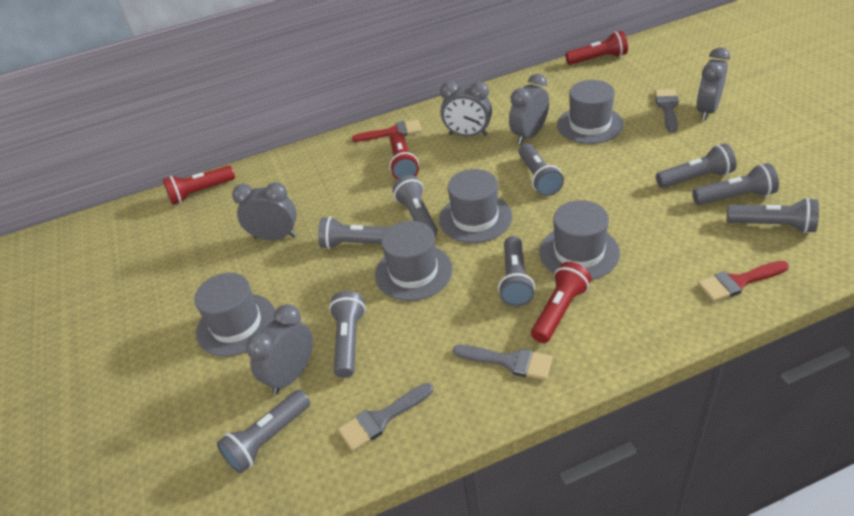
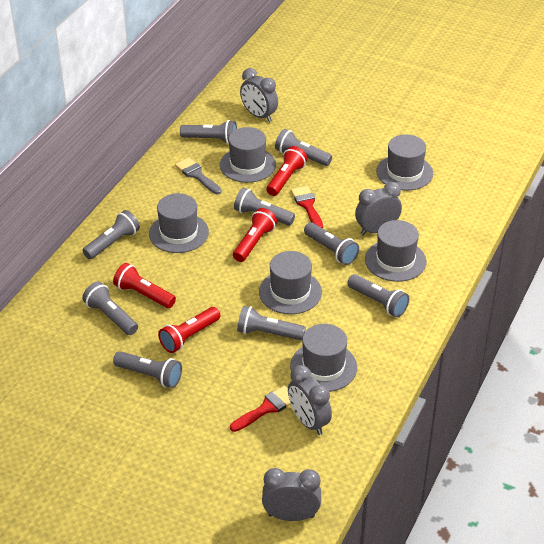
grey brush: [338,383,433,451] [453,345,553,380] [655,89,679,132] = 3 -> [175,158,222,194] = 1
grey clock: [232,182,297,240] [246,304,313,394] [440,81,492,136] [509,74,549,144] [696,47,730,121] = 5 -> [240,68,278,122] [262,468,321,521] [288,365,332,435] [355,182,402,235] = 4
grey hat: [194,273,276,357] [375,221,453,301] [439,169,512,243] [539,200,620,280] [557,80,624,144] = 5 -> [149,193,209,253] [220,127,276,183] [259,251,322,314] [290,324,357,392] [365,220,427,282] [376,134,433,190] = 6

